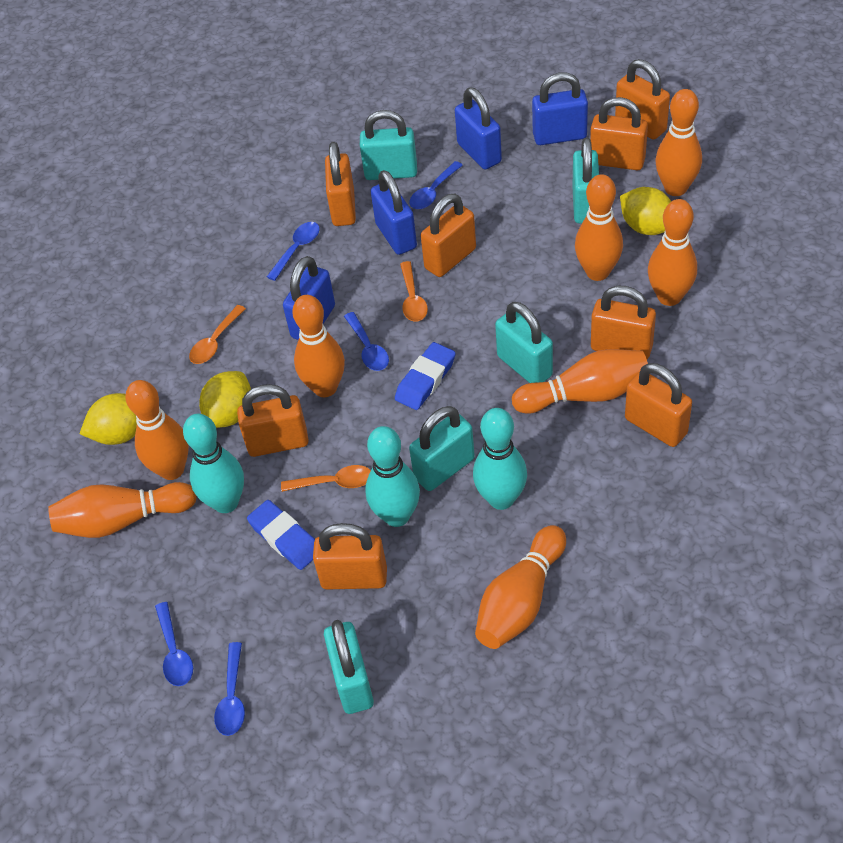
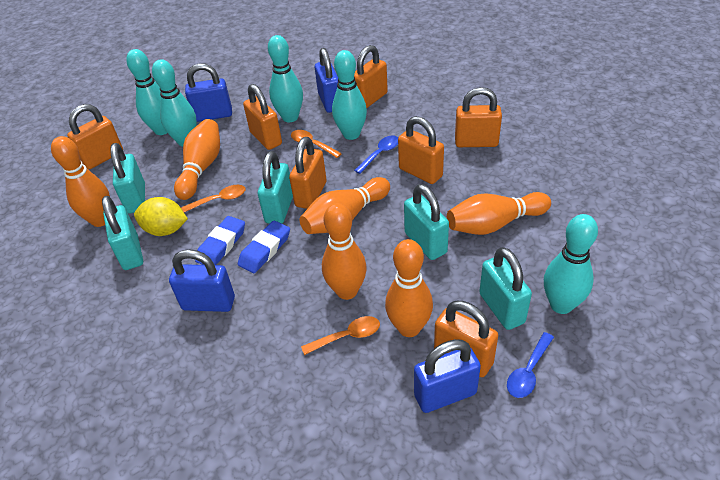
blue spoon: [155,602,193,686] [214,642,245,736] [267,222,320,281] [344,312,389,371] [410,161,463,209] = 5 -> [354,136,398,174] [507,332,554,398] = 2
orange bowling pin: [48,482,197,538] [125,380,189,480] [292,295,345,397] [475,525,566,649] [512,349,648,414] [575,174,623,281] [648,199,697,306] [655,89,702,196] = 8 -> [51,136,110,227] [174,119,220,200] [299,177,390,234] [322,203,367,300] [385,239,433,337] [447,192,551,235] = 6
orange padlock: [237,384,309,457] [313,523,387,589] [325,142,356,226] [421,194,476,277] [590,97,648,170] [591,286,656,359] [615,59,670,140] [625,363,692,447] = 8 -> [67,104,123,169] [243,84,282,150] [289,137,327,209] [354,45,388,108] [398,116,444,184] [434,301,498,377] [455,87,502,147] = 7
turquoise bowling pin: [183,414,244,513] [365,426,420,527] [473,408,527,510] = 3 -> [126,49,167,135] [152,59,197,147] [268,35,303,122] [332,50,367,140] [544,214,598,314] = 5
yellow lemon: [80,393,137,445] [199,371,251,428] [620,187,671,235] = 3 -> [134,197,188,236] = 1

